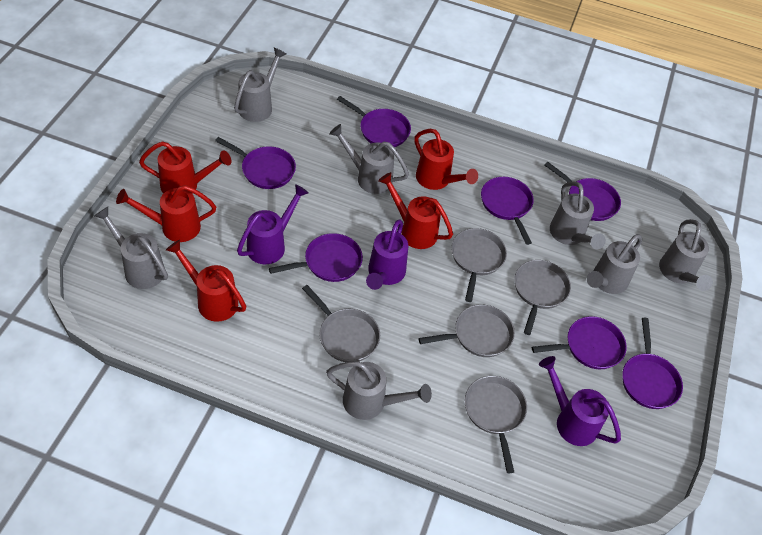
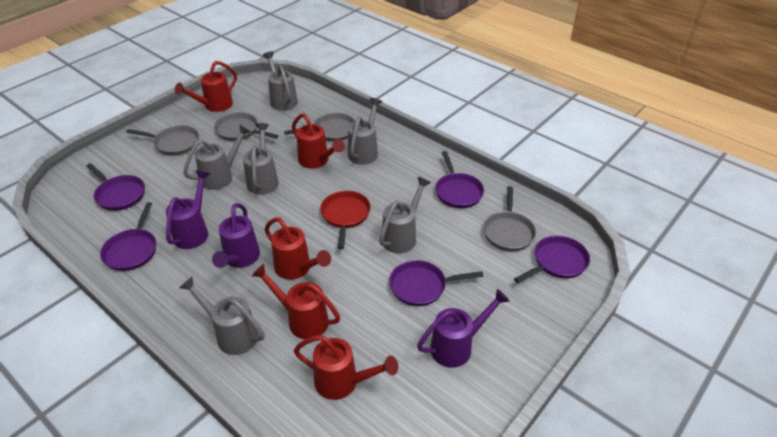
grey pan: [302,285,380,362] [418,304,515,357] [451,228,507,302] [465,376,527,473] [514,260,571,335] = 5 -> [126,125,199,156] [214,112,279,141] [284,113,356,141] [483,186,536,251] = 4
grey watering can: [94,207,168,289] [234,48,286,122] [326,361,432,420] [329,124,409,194] [550,181,606,249] [587,234,642,294] [659,219,713,291] = 7 -> [179,277,264,355] [183,124,251,190] [243,123,279,195] [263,51,298,111] [348,98,382,165] [379,177,431,253] = 6
purple pan: [215,137,296,189] [269,233,363,282] [337,96,411,147] [481,177,534,245] [532,316,627,369] [544,162,621,221] [622,318,683,409] = 7 -> [86,163,145,211] [100,202,156,271] [389,260,483,306] [435,151,484,208] [514,235,590,283] = 5
red pan: none = 0 -> [320,191,371,249] = 1

